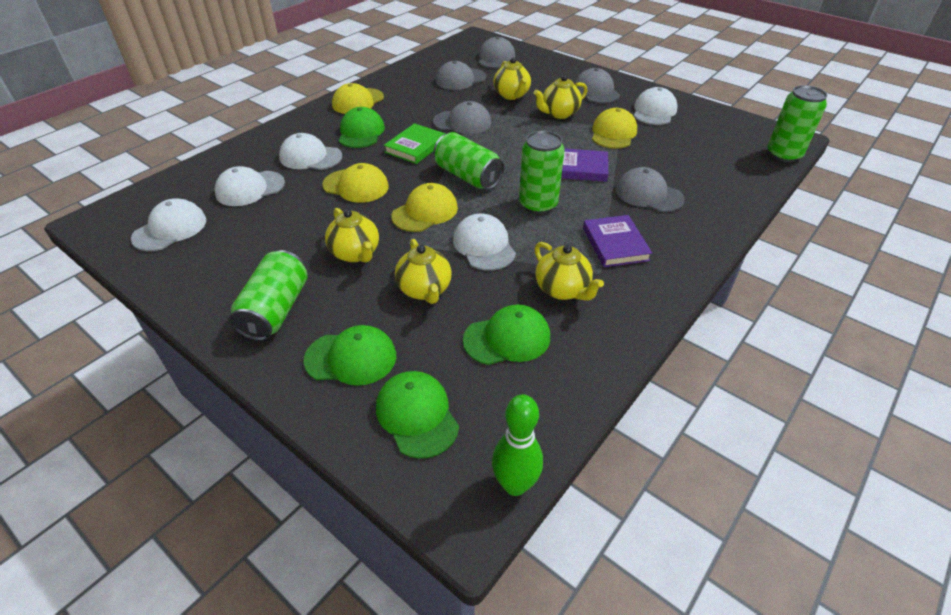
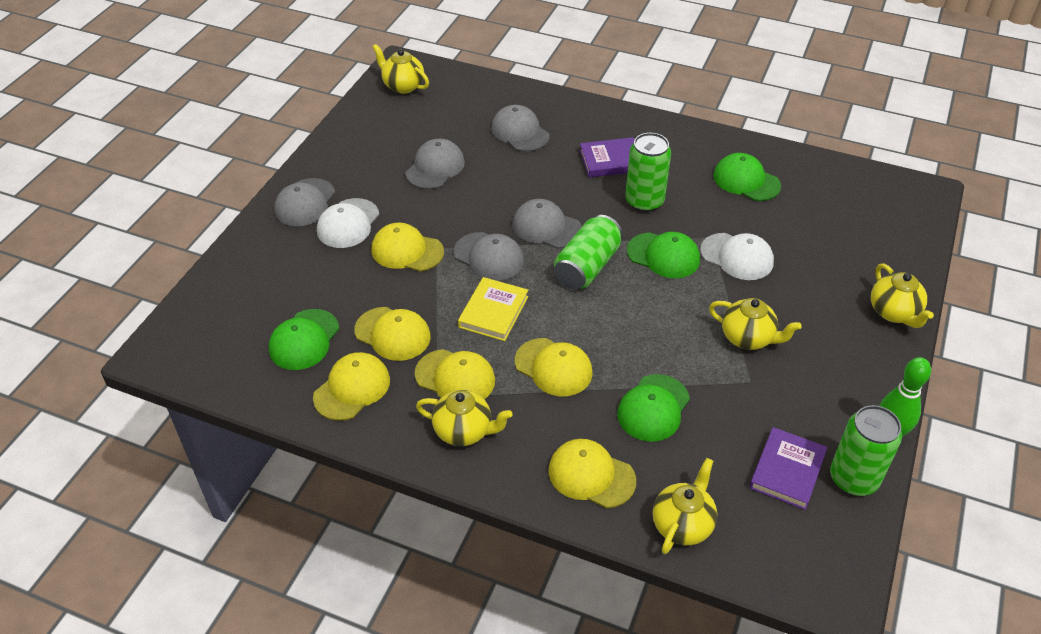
green book: [384,123,446,164] = 1 -> none = 0
green can: [229,250,308,341] [434,132,504,190] [519,130,565,214] [768,85,828,162] = 4 -> [554,215,623,290] [625,133,671,212] [830,405,902,496] = 3
white cap: [131,199,206,251] [214,166,285,206] [279,133,342,170] [453,214,516,271] [634,87,677,125] = 5 -> [317,198,379,248] [700,233,774,280] = 2
yellow book: none = 0 -> [458,277,528,341] = 1
yellow cap: [322,163,389,203] [332,83,384,114] [391,183,458,232] [592,108,637,149] = 4 -> [313,352,390,421] [354,307,431,361] [371,223,444,272] [415,349,495,399] [515,338,593,396] [548,439,636,508] = 6

